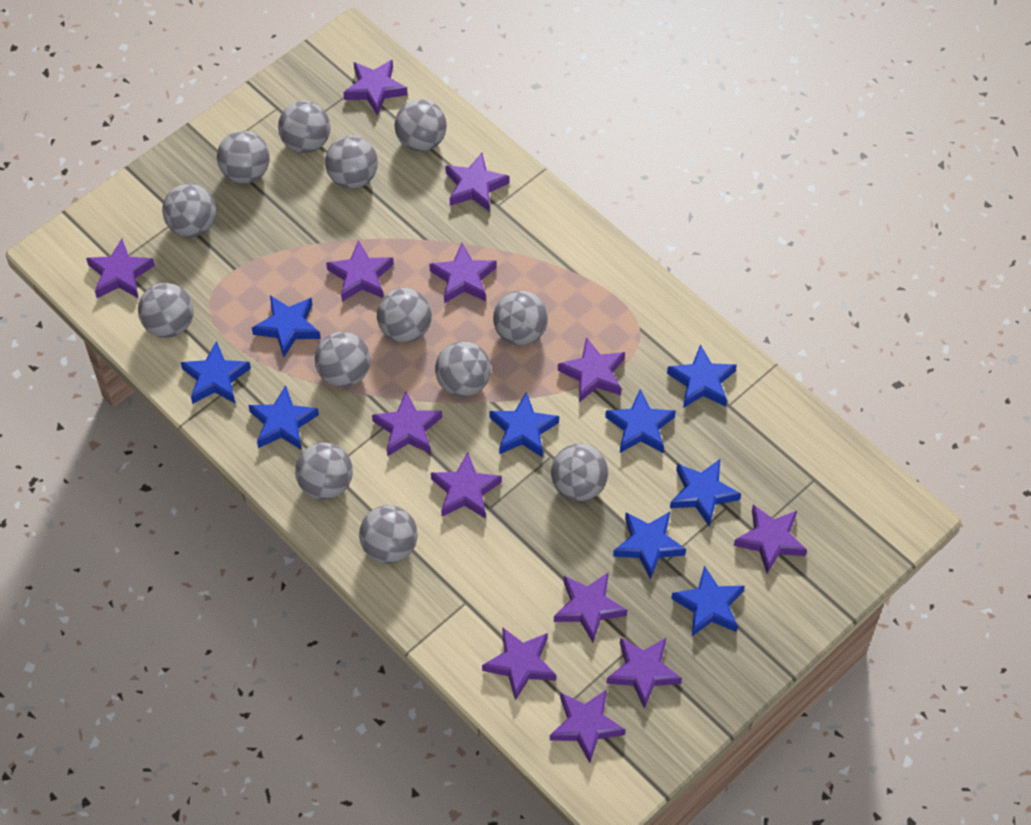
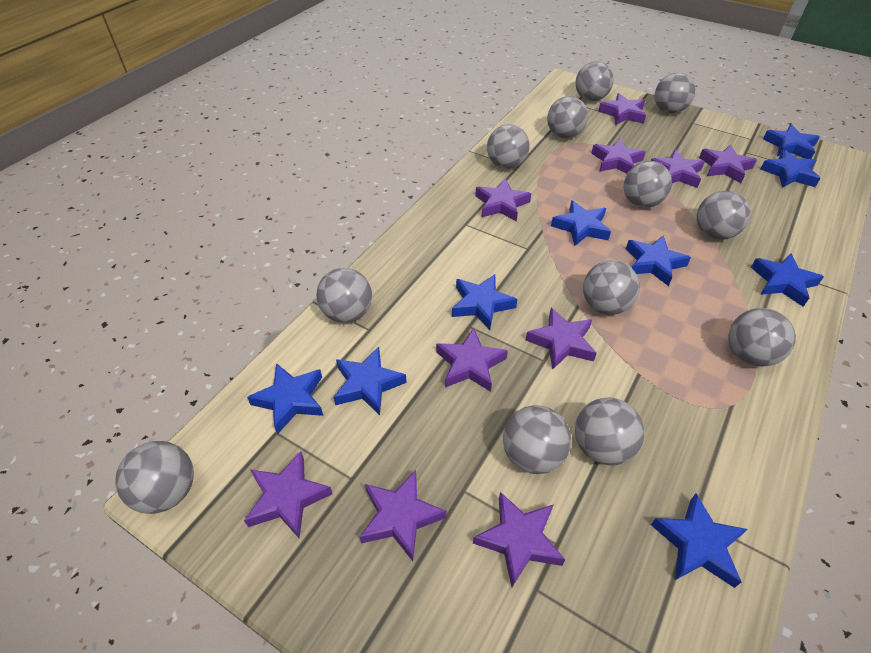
grey ball: [138,283,194,338] [162,184,216,237] [217,131,270,184] [278,101,330,153] [295,442,353,500] [315,332,371,388] [325,136,378,189] [359,505,418,564] [377,288,432,343] [395,99,447,152] [435,341,491,397] [493,291,548,345] [551,444,608,501] = 13 -> [115,441,194,514] [316,268,372,323] [487,124,529,169] [503,405,571,474] [547,96,588,139] [575,61,614,101] [575,398,645,465] [583,260,640,315] [624,161,672,208] [654,73,695,114] [697,191,750,240] [728,308,796,367] = 12
purple star: [86,239,155,298] [326,240,394,302] [343,59,408,116] [372,392,442,457] [429,243,497,303] [431,452,502,519] [445,153,509,212] [482,627,556,700] [550,689,626,763] [554,572,627,643] [558,337,625,402] [606,637,682,709] [734,504,807,574] = 13 -> [244,452,332,538] [360,470,446,561] [436,328,508,392] [473,492,565,587] [475,179,531,221] [526,308,597,370] [591,138,645,174] [598,93,646,125] [651,149,705,188] [699,145,757,183] = 10

